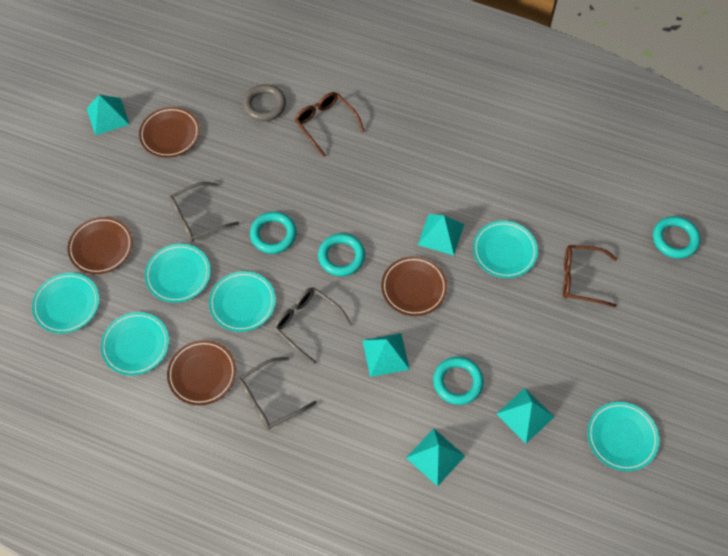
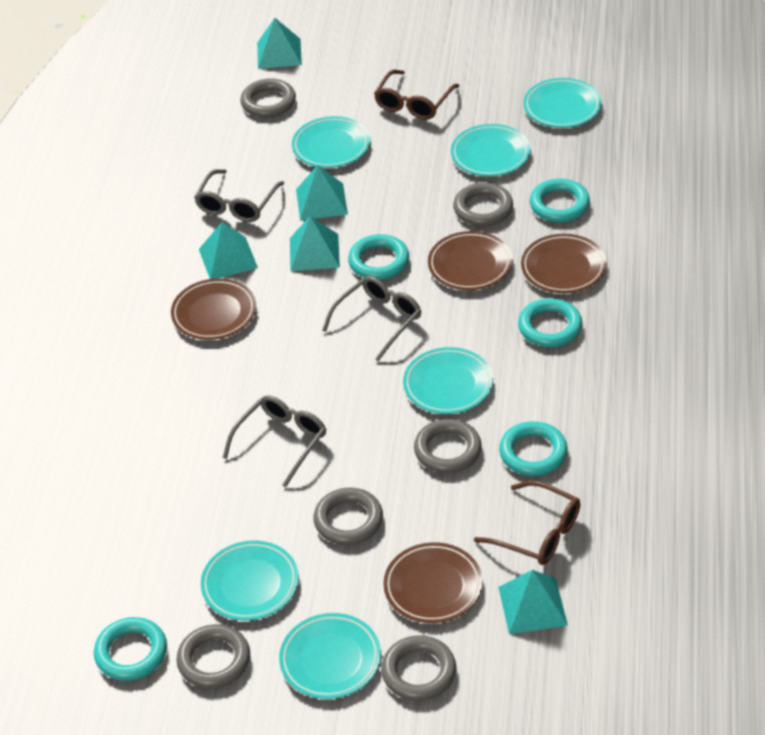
grey ring: [243,84,286,121] = 1 -> [176,624,250,689] [240,78,296,118] [314,487,383,545] [381,635,456,701] [414,419,482,473] [453,182,513,226] = 6
turquoise ring: [250,212,297,254] [318,233,365,276] [433,357,484,405] [653,216,700,259] = 4 -> [94,617,167,681] [348,234,409,280] [499,421,568,476] [518,298,582,347] [530,179,590,222] = 5

